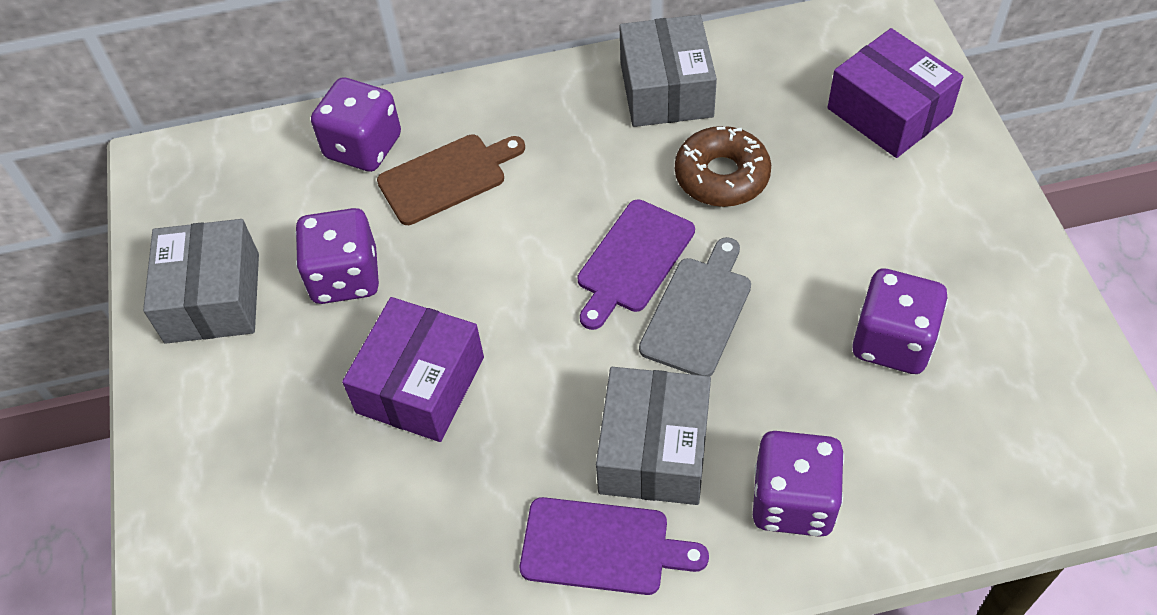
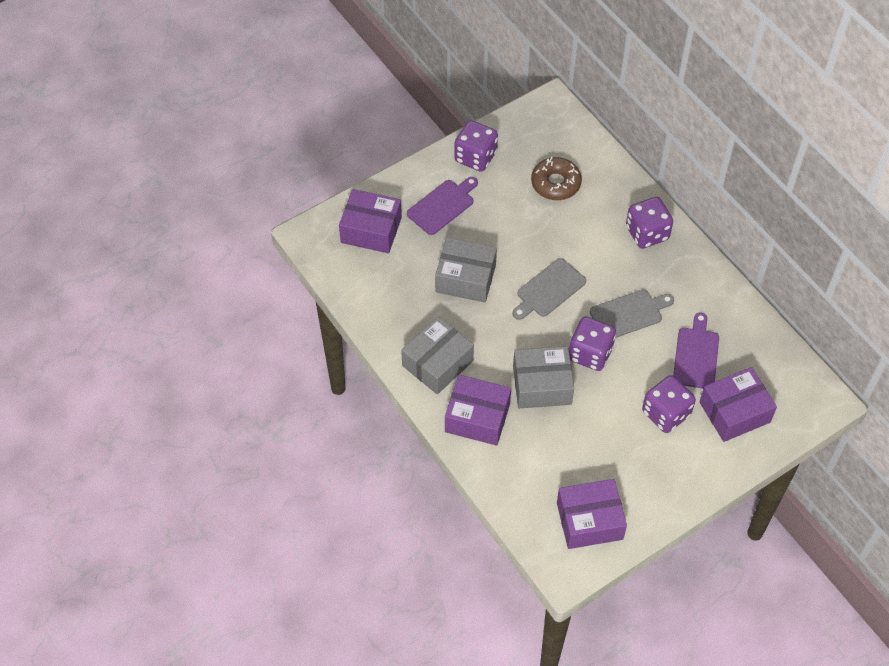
brown cutting board: [377,135,525,225] = 1 -> none = 0
grey cutting board: [639,237,751,376] = 1 -> [512,258,586,320] [590,290,674,338] = 2
purple box: [342,297,484,442] [828,28,963,158] = 2 -> [339,189,402,253] [445,375,511,446] [557,479,627,549] [699,367,777,442] = 4

